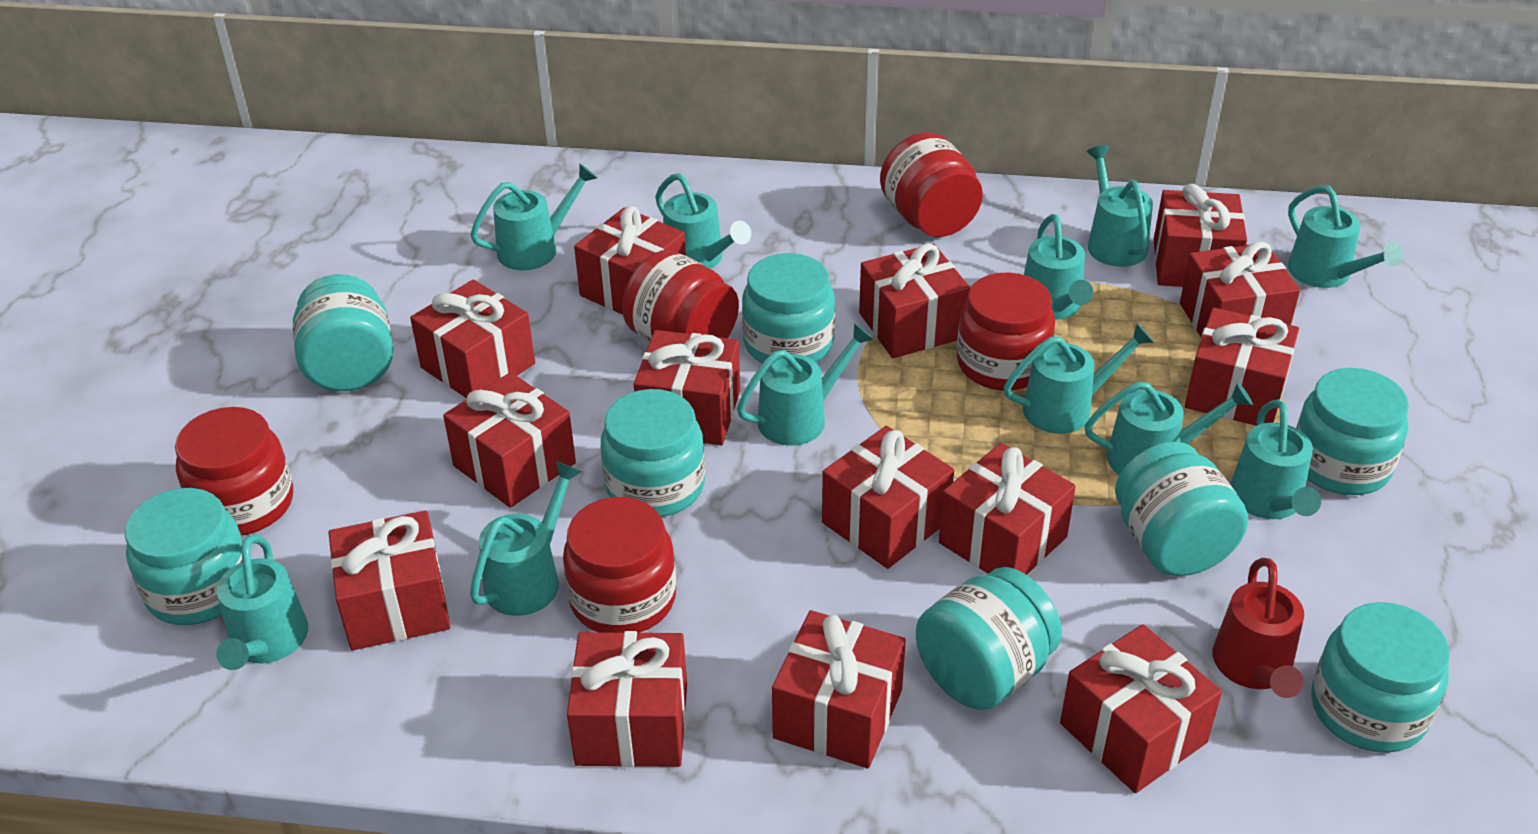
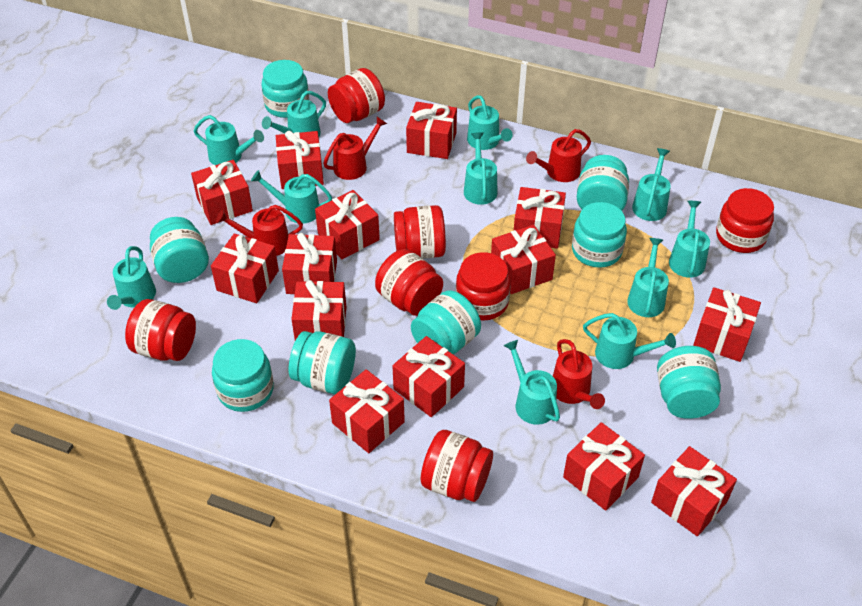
red jar: [175,407,293,535] [563,497,676,633] [622,250,739,341] [880,132,983,237] [957,273,1055,391] = 5 -> [125,299,196,361] [328,68,385,123] [375,249,443,316] [394,205,446,259] [421,430,493,502] [456,252,511,321] [716,188,774,253] = 7
red watering can: [1213,558,1304,698] = 1 -> [216,205,303,256] [323,117,387,180] [526,129,591,182] [553,339,605,409] = 4

